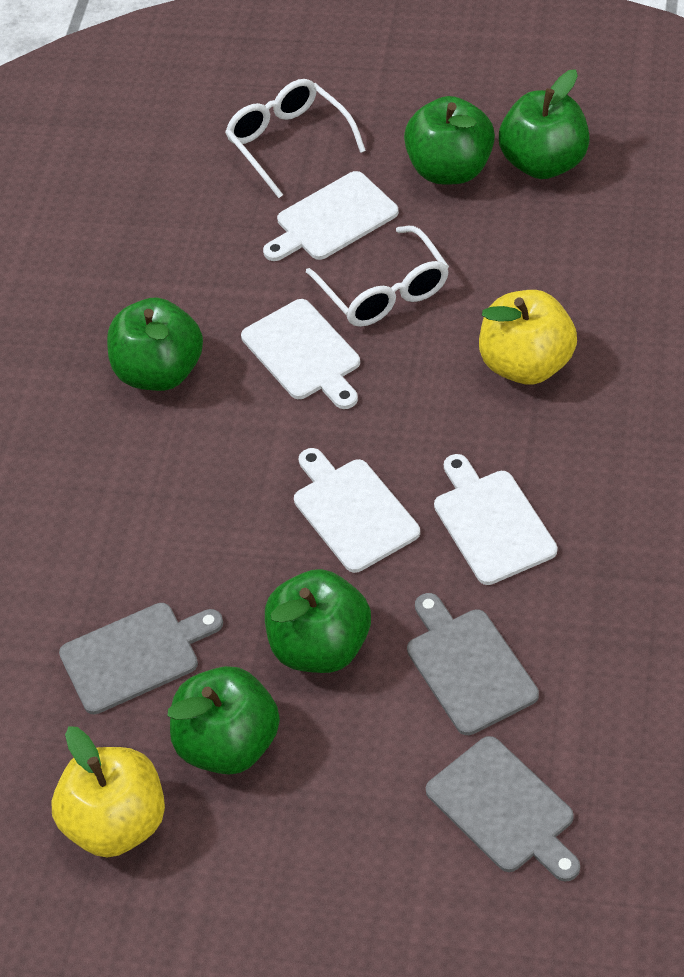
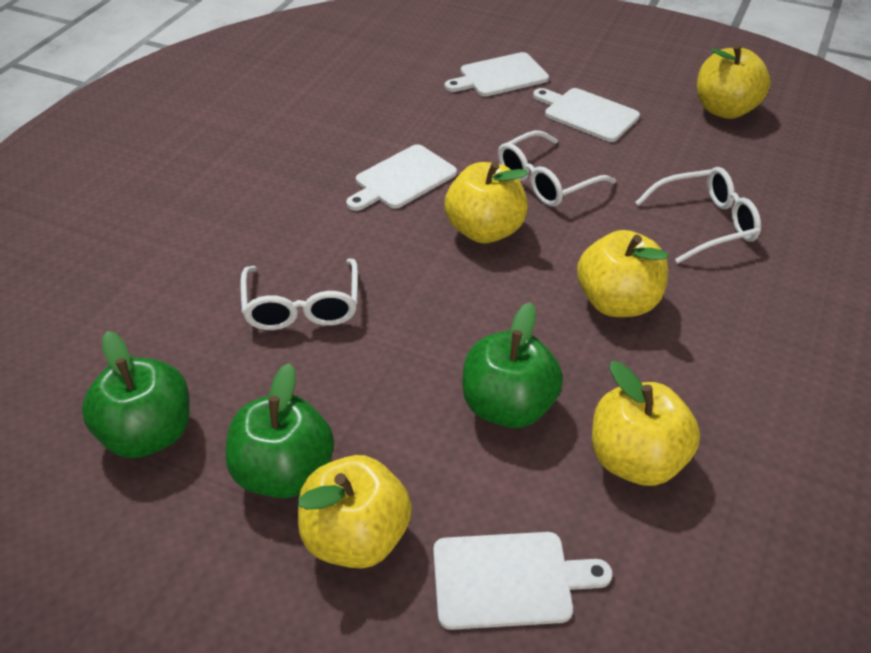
green apple: [107,297,203,391] [168,666,280,775] [265,569,371,673] [404,96,495,184] [499,69,590,179] = 5 -> [82,331,190,458] [226,363,334,498] [462,302,563,428] = 3
grey cutting board: [59,603,223,714] [407,593,539,735] [426,736,580,882] = 3 -> none = 0
white glasses: [225,79,366,198] [306,226,449,327] = 2 -> [240,258,358,330] [498,130,616,207] [635,167,761,263] = 3
yellow apple: [52,726,165,858] [479,290,577,384] = 2 -> [298,455,412,569] [444,162,529,243] [577,230,668,317] [592,361,700,486] [697,44,771,119] = 5

